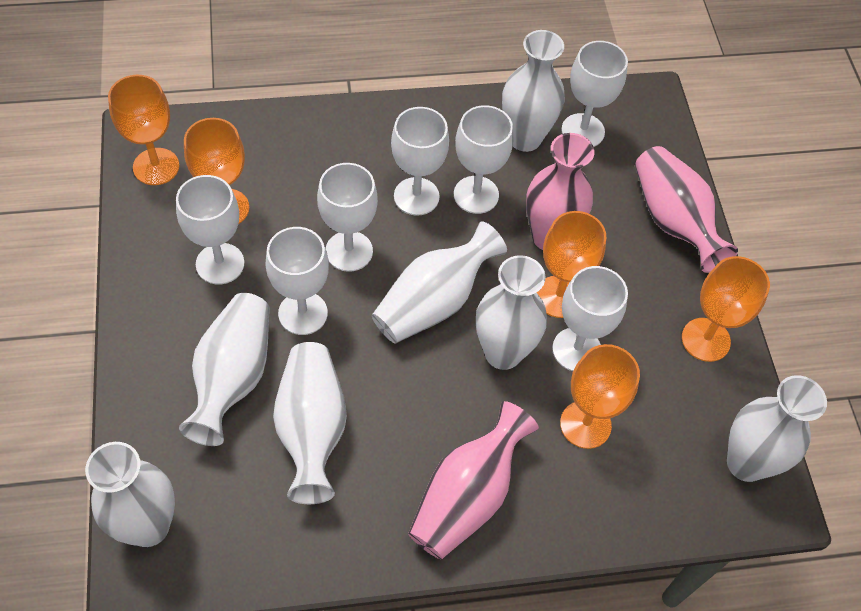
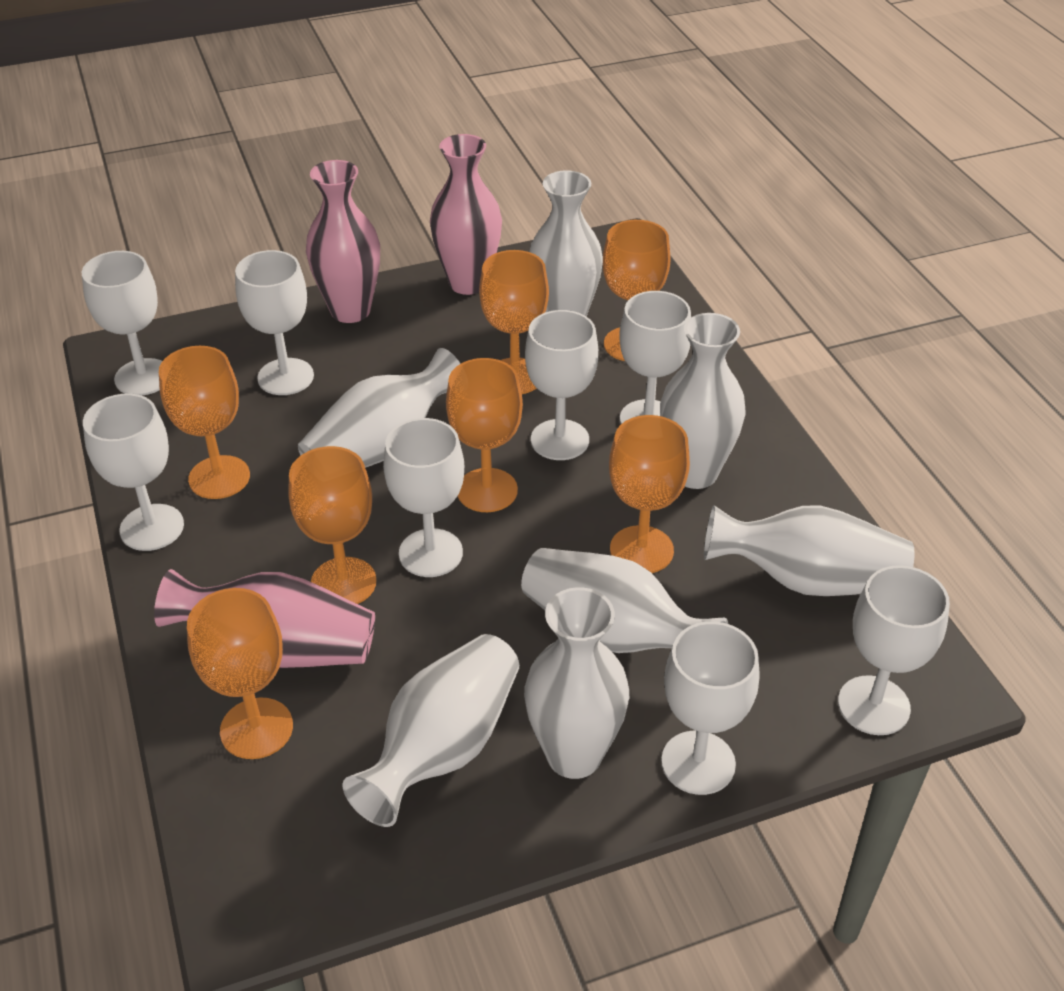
orange goblet: [108,75,179,185] [184,118,249,224] [536,211,606,318] [560,344,640,449] [682,256,770,362] = 5 -> [159,346,250,499] [187,588,293,759] [288,446,376,604] [446,358,523,512] [479,250,549,394] [603,220,671,361] [609,415,690,573] = 7
white goblet: [176,175,244,285] [266,227,329,335] [317,163,378,272] [391,107,449,216] [454,105,513,214] [552,266,628,371] [561,41,628,147] = 7 -> [82,251,162,396] [83,394,184,551] [235,250,314,395] [383,418,464,577] [525,310,598,460] [619,291,691,424] [661,621,759,795] [838,565,950,735] = 8

